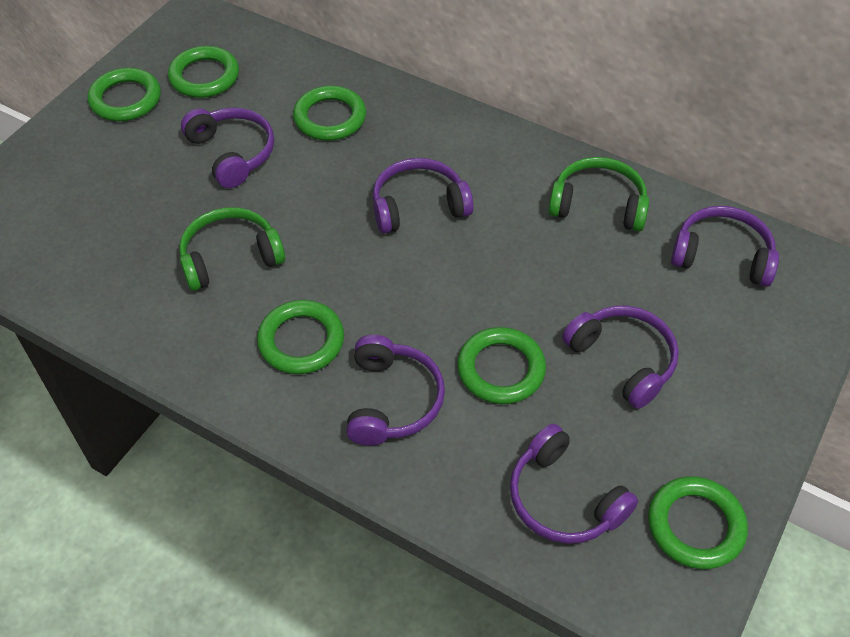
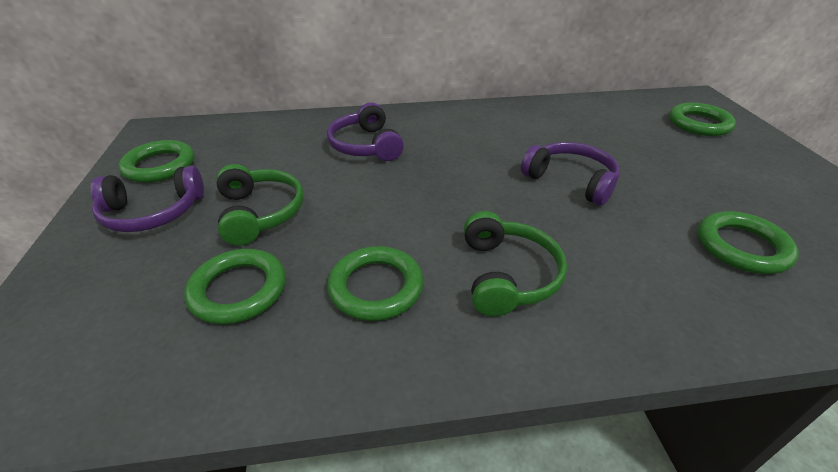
green ring: [87,68,161,121] [168,46,239,98] [257,300,344,374] [293,86,366,141] [457,327,546,404] [648,476,748,569] = 6 -> [119,140,195,183] [184,249,286,325] [327,246,424,321] [669,103,736,136] [698,211,799,274] = 5
purple headphones: [181,108,274,188] [346,335,445,446] [373,158,473,234] [510,424,638,544] [562,306,679,409] [671,206,779,287] = 6 -> [91,166,204,232] [327,103,404,161] [521,142,620,206] = 3

